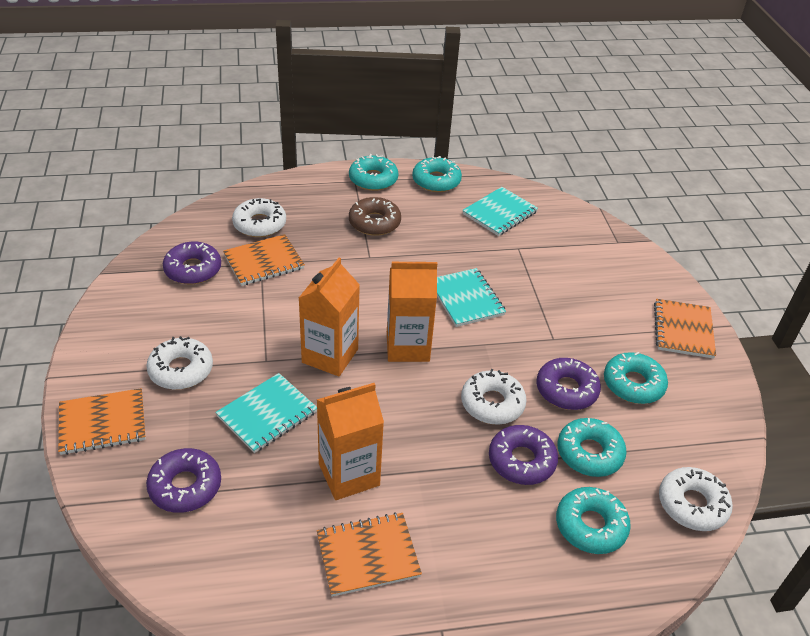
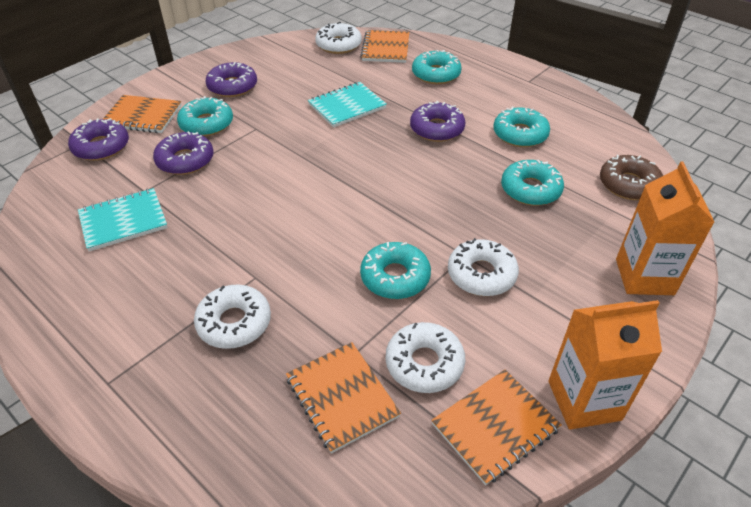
orange carton: [299,258,360,376] [317,383,384,500] [387,262,437,362] = 3 -> [548,300,662,429] [616,162,714,295] = 2
turquoise notebook: [215,373,317,453] [437,268,506,327] [462,187,538,236] = 3 -> [78,188,168,251] [308,82,387,128] = 2

